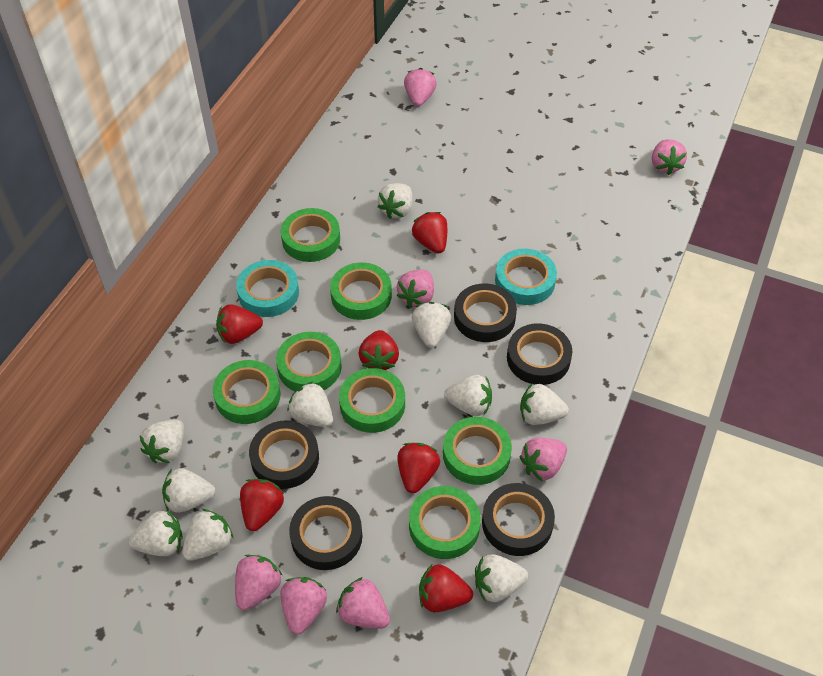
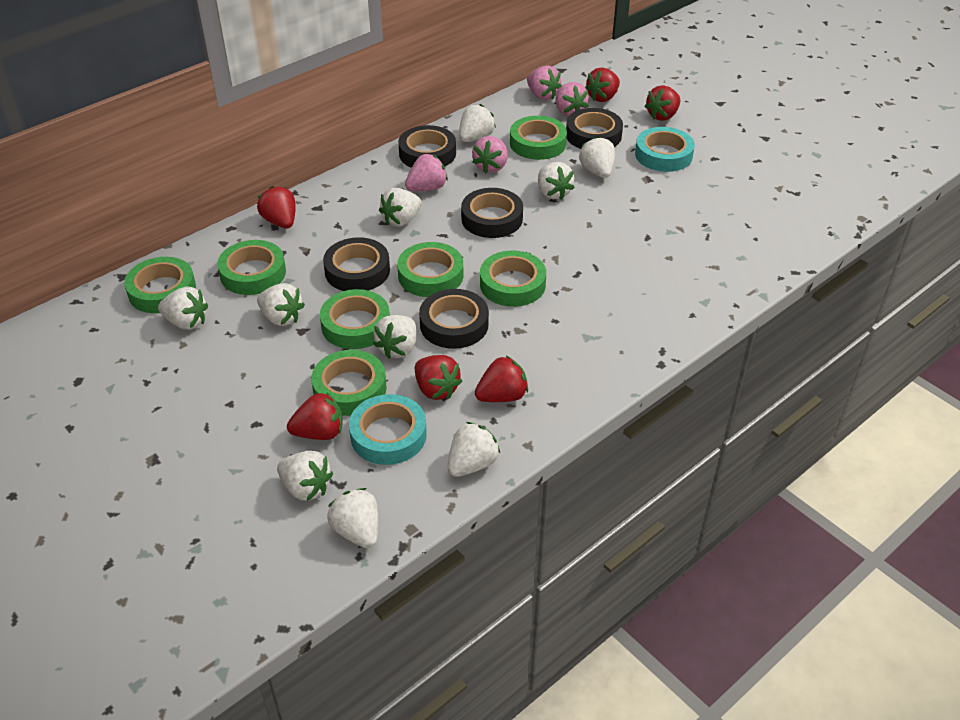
pink strawberry: [235,555,283,610] [280,577,327,634] [336,577,390,629] [396,270,434,308] [404,68,437,107] [519,438,567,481] [652,139,687,175] = 7 -> [405,154,448,191] [472,136,508,173] [527,65,562,100] [556,82,589,117] = 4

